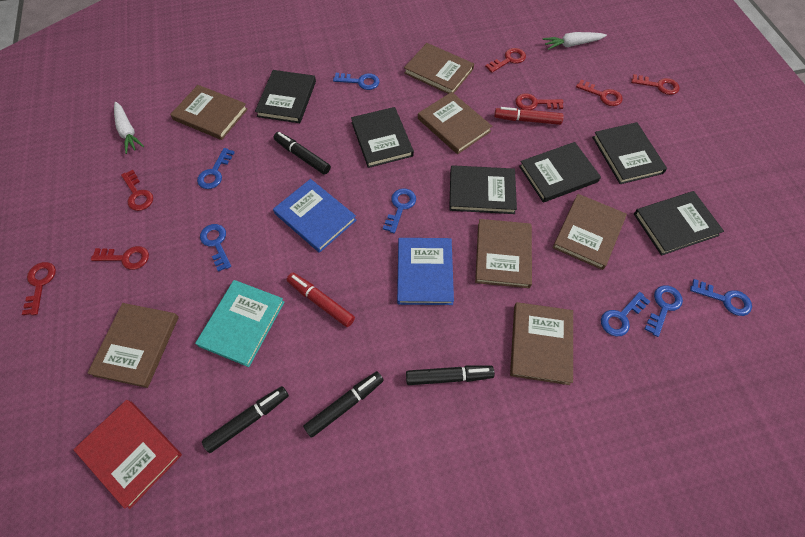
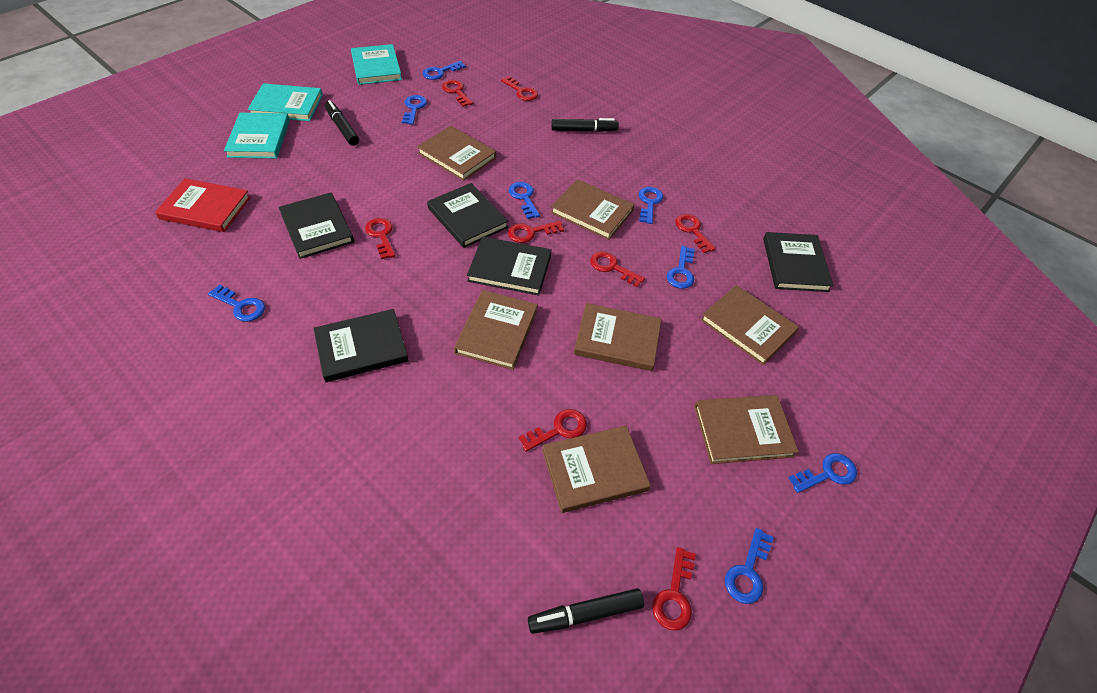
black book: [255,70,316,123] [351,107,414,168] [449,165,517,214] [519,142,601,203] [592,122,667,184] [634,191,724,256] = 6 -> [279,193,354,259] [313,309,409,382] [427,183,508,248] [467,236,551,296] [763,232,833,292] = 5
black marker: [202,386,289,453] [274,132,331,175] [303,371,384,438] [406,365,495,385] = 4 -> [325,100,359,146] [528,588,644,634] [551,118,619,132] = 3
blue book: [273,179,356,253] [397,238,454,305] = 2 -> none = 0
blue key: [197,148,235,189] [200,224,231,272] [333,73,380,90] [383,188,416,233] [601,292,651,337] [644,285,683,337] [690,279,752,316] = 7 -> [208,284,265,322] [402,95,427,125] [423,61,466,80] [509,182,540,219] [639,187,663,224] [667,246,695,289] [725,528,774,604] [788,453,857,493] = 8
red key: [22,262,56,315] [91,246,149,270] [121,170,153,211] [485,48,526,73] [515,93,563,110] [576,80,623,106] [631,74,680,95] = 7 -> [365,218,396,259] [442,80,473,107] [501,76,538,101] [508,221,564,243] [519,409,587,452] [590,251,645,287] [652,547,696,631] [675,214,716,253] = 8
red marker: [287,273,355,327] [494,107,564,125] = 2 -> none = 0
turquoise book: [195,280,284,367] = 1 -> [224,113,290,158] [248,83,323,121] [351,44,402,85] = 3
white carrot: [114,102,144,154] [543,32,607,50] = 2 -> none = 0

